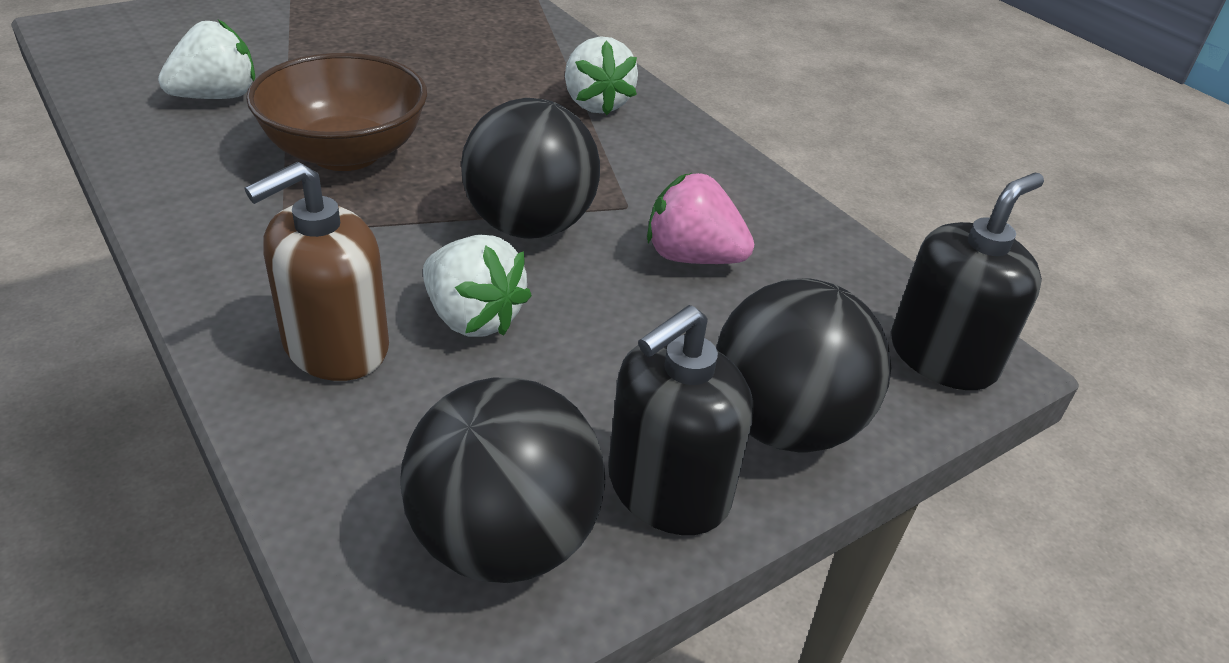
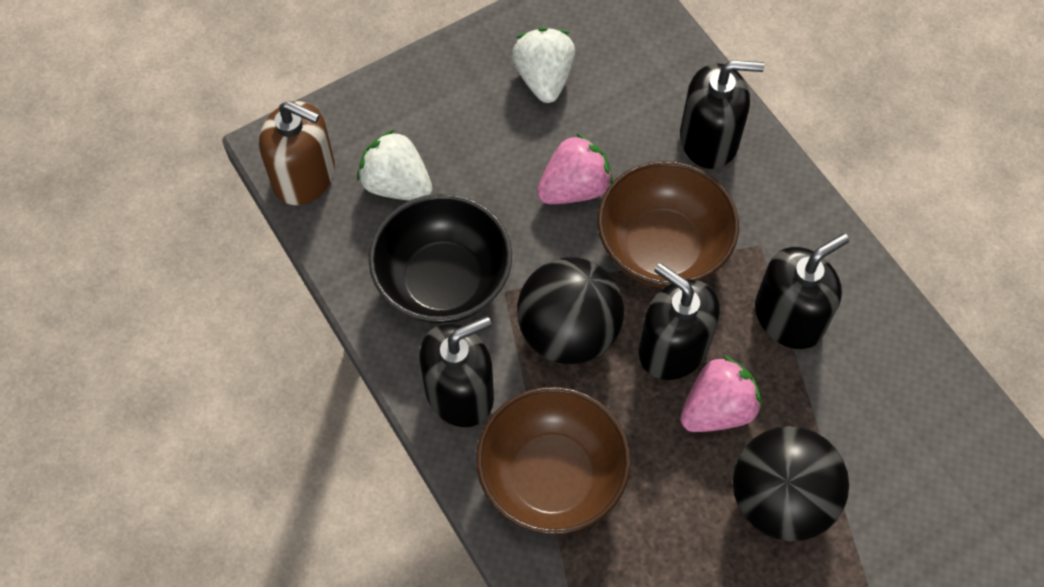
black ball: [400,378,606,583] [461,98,600,239] [716,278,891,453] = 3 -> [517,257,624,364] [733,426,849,541] = 2
black bowl: none = 0 -> [369,194,512,323] = 1
black soap dispenser: [608,305,753,535] [891,173,1044,390] = 2 -> [420,316,494,427] [639,263,720,380] [680,60,764,169] [755,233,849,349] = 4
brown bowl: [246,53,427,171] = 1 -> [476,387,631,534] [597,161,739,288] = 2
pink strawberry: [647,173,754,264] = 1 -> [537,133,613,204] [680,355,762,432] = 2
white strawberry: [158,20,255,99] [423,235,532,337] [565,36,638,115] = 3 -> [357,129,433,200] [512,28,575,103] = 2

